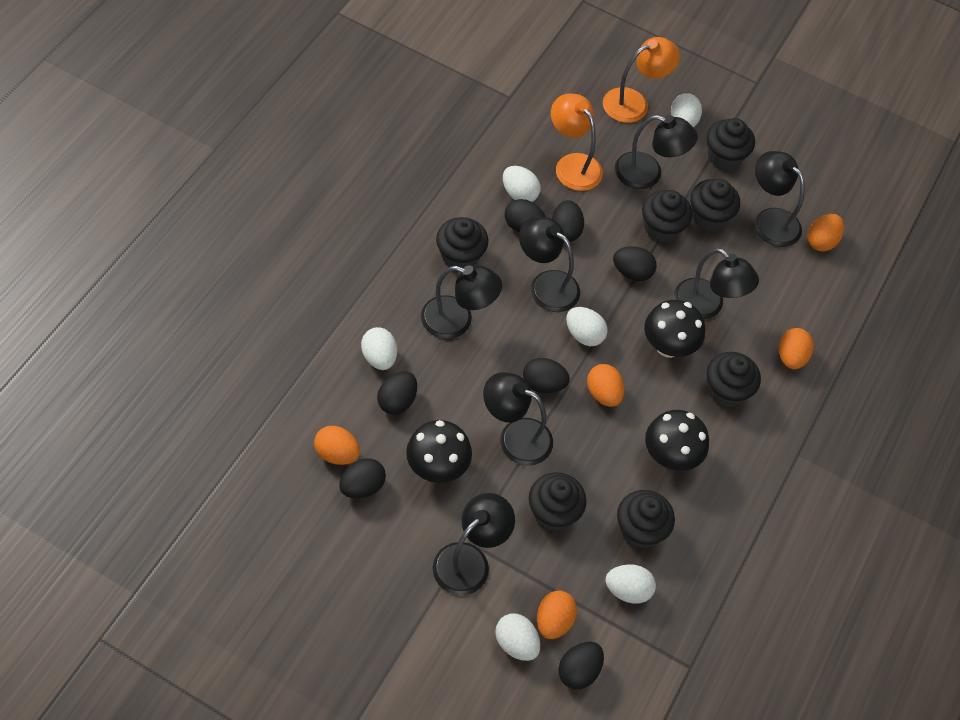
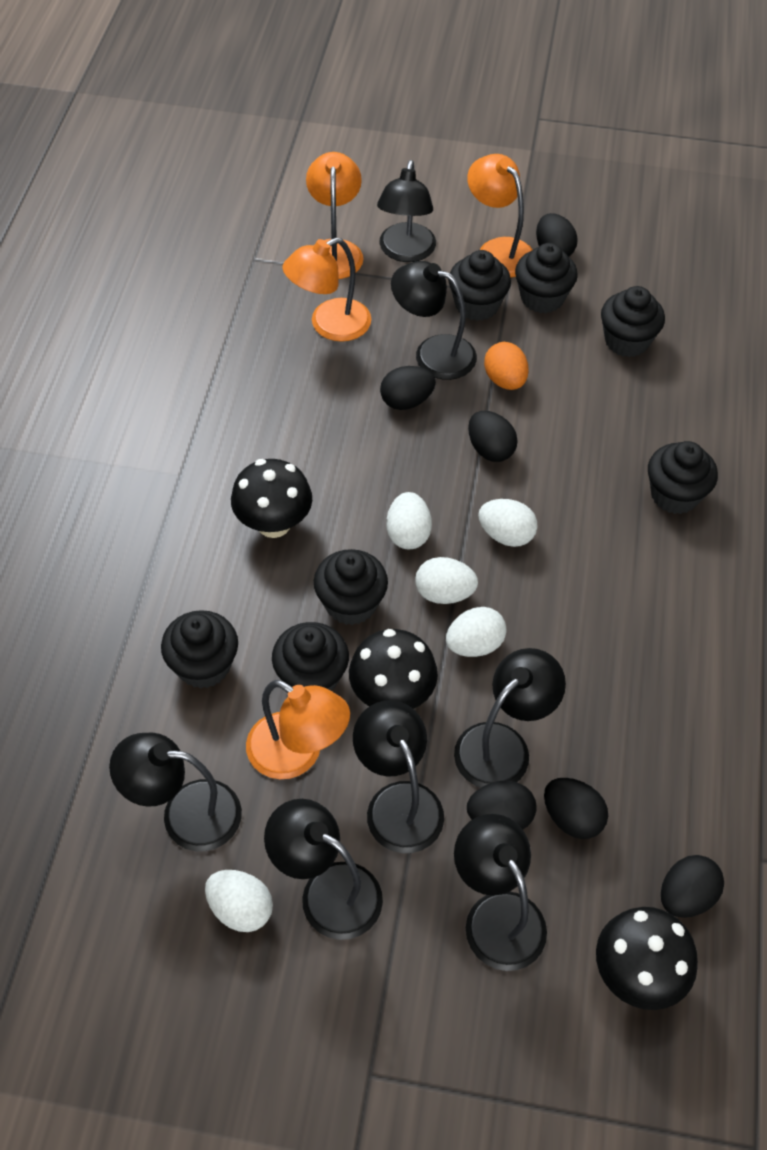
black egg: [339,458,386,498] [377,371,417,415] [505,199,545,232] [523,358,570,393] [552,200,584,242] [558,642,604,689] [613,246,657,281] = 7 -> [380,366,436,410] [467,781,537,829] [468,411,518,462] [536,213,578,257] [544,778,608,839] [661,855,724,918] = 6
orange egg: [314,426,360,465] [537,591,577,639] [587,364,624,407] [779,328,814,369] [808,214,844,251] = 5 -> [484,342,529,390] = 1
orange lamp: [551,93,603,191] [603,37,680,123] = 2 -> [246,680,350,779] [282,238,371,342] [306,152,364,279] [467,154,533,278] = 4
white egg: [361,327,397,370] [495,614,540,661] [503,166,541,202] [566,307,608,346] [605,564,656,604] [671,93,702,127] = 6 -> [205,870,273,932] [386,492,432,549] [415,557,478,604] [446,607,507,657] [478,499,538,547] = 5

